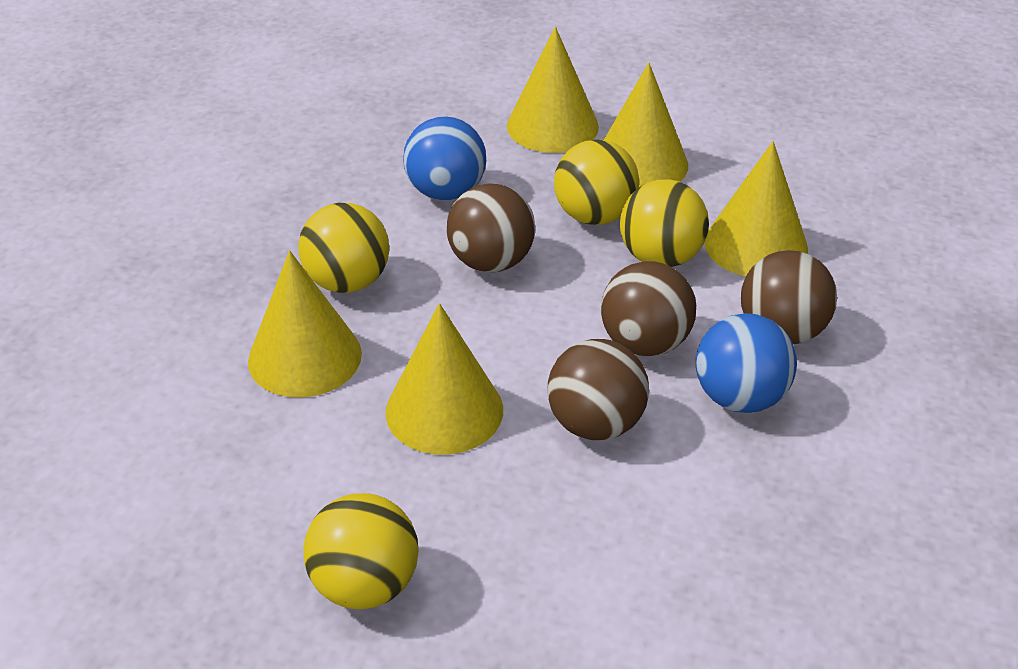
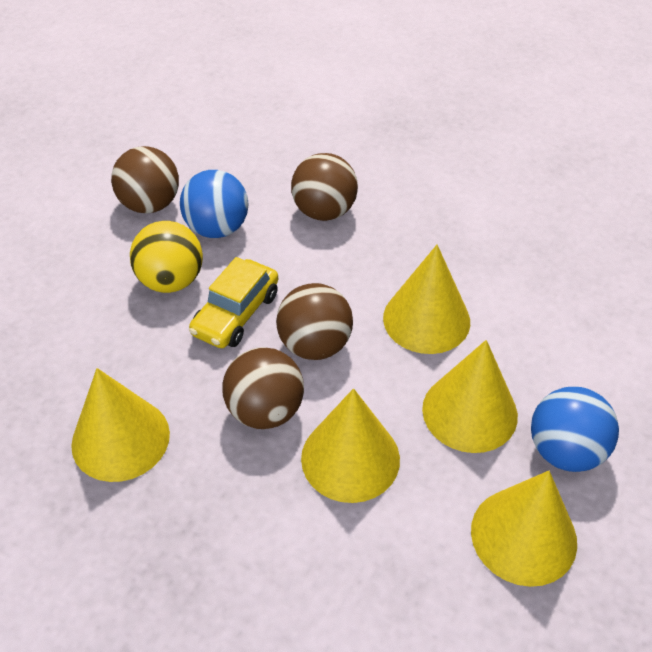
yellow ball: [298,203,389,293] [303,493,418,609] [554,139,639,225] [620,179,709,267] = 4 -> [130,221,203,293] = 1
yellow car: none = 0 -> [189,257,278,348] = 1

